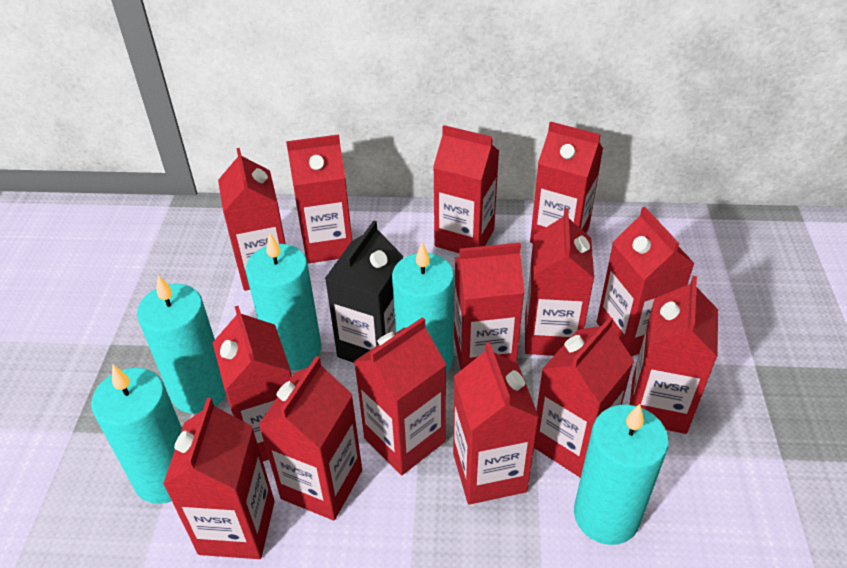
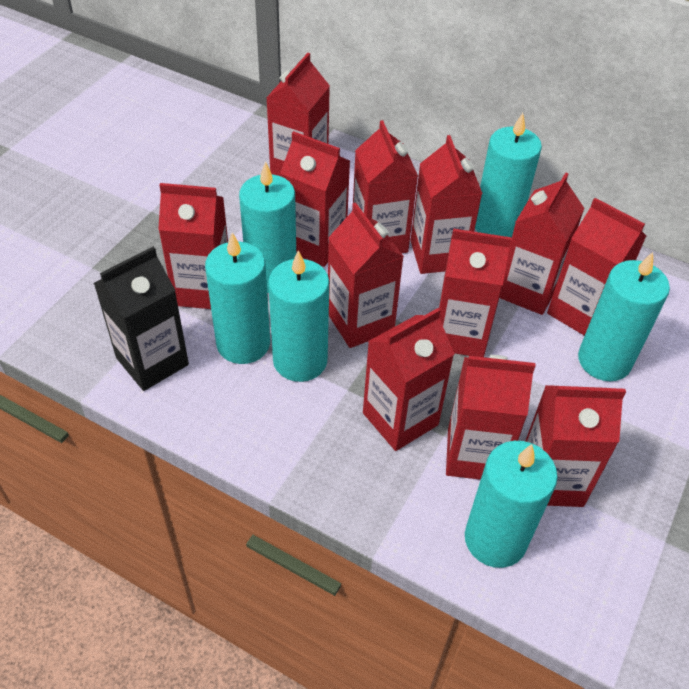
red carton: [163,398,275,559] [213,306,292,461] [218,148,286,291] [259,356,362,520] [286,134,352,264] [354,317,446,475] [433,125,499,254] [453,342,539,505] [454,243,525,370] [525,208,594,356] [530,121,603,243] [534,317,634,478] [597,207,695,357] [630,276,718,434] = 14 -> [158,183,228,309] [267,53,330,176] [280,131,350,267] [328,202,404,348] [353,120,418,253] [363,308,454,451] [410,135,483,274] [439,229,512,357] [446,355,535,480] [499,172,584,315] [525,385,626,507] [547,198,646,336] = 12
turquoise candle: [91,364,182,504] [137,275,226,414] [246,232,321,370] [392,242,454,372] [574,404,669,545] = 5 -> [205,232,270,364] [239,161,296,293] [268,250,329,382] [465,441,558,568] [475,113,542,237] [578,252,670,381] = 6

